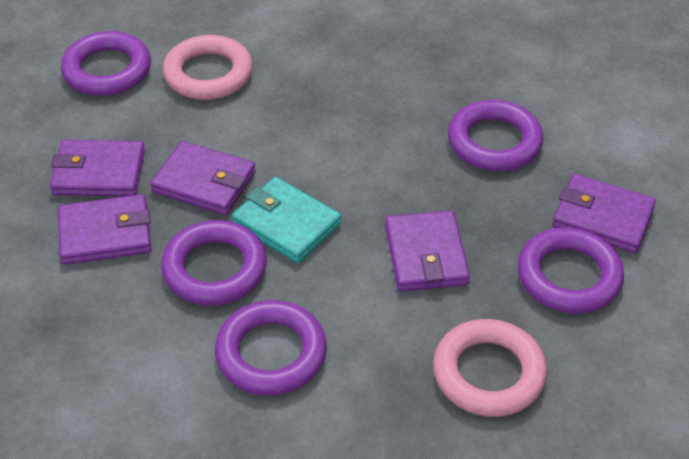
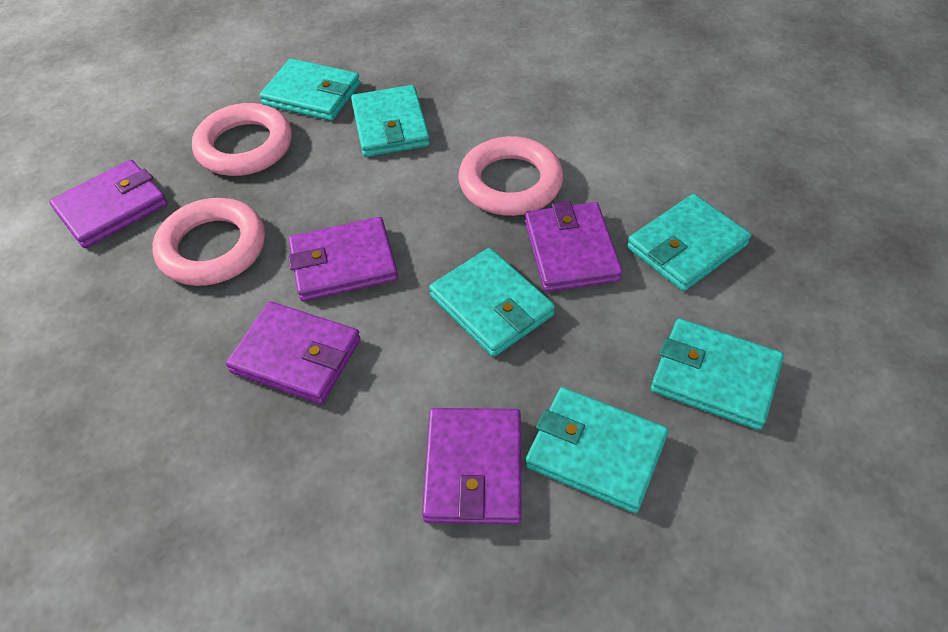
pink ring: [163,35,253,100] [433,319,547,417] = 2 -> [152,198,265,286] [192,103,292,176] [458,136,563,216] = 3
purple ring: [61,31,151,96] [161,220,267,306] [215,300,327,396] [448,100,543,171] [517,227,624,314] = 5 -> none = 0
turquoise wallet: [232,177,341,263] = 1 -> [260,59,360,121] [351,85,430,157] [429,248,555,357] [525,387,668,513] [627,194,751,291] [651,318,784,430] = 6

